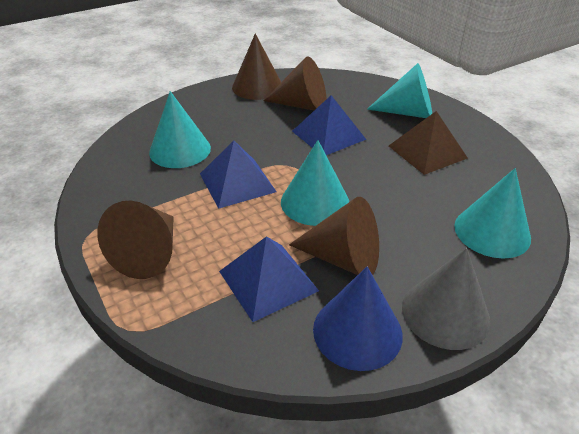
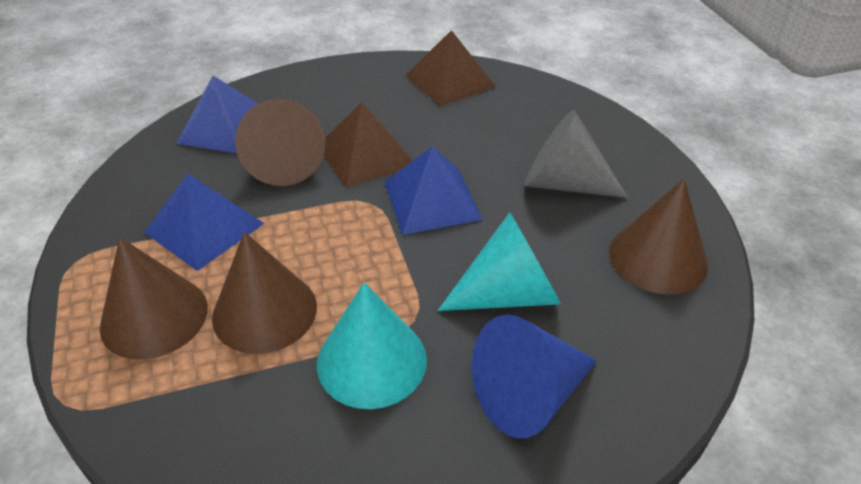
brown pyramid: [389,111,468,175] = 1 -> [324,102,413,188] [406,30,496,107] = 2
turquoise cone: [149,91,211,168] [281,140,349,226] [367,63,432,118] [454,168,531,259] = 4 -> [317,282,427,409] [438,212,561,311] = 2

